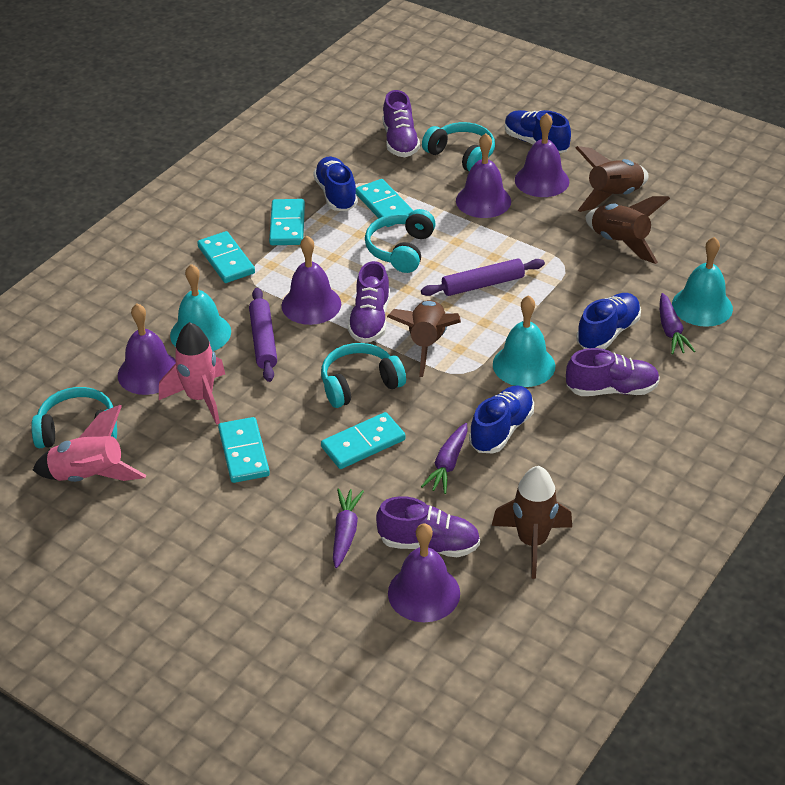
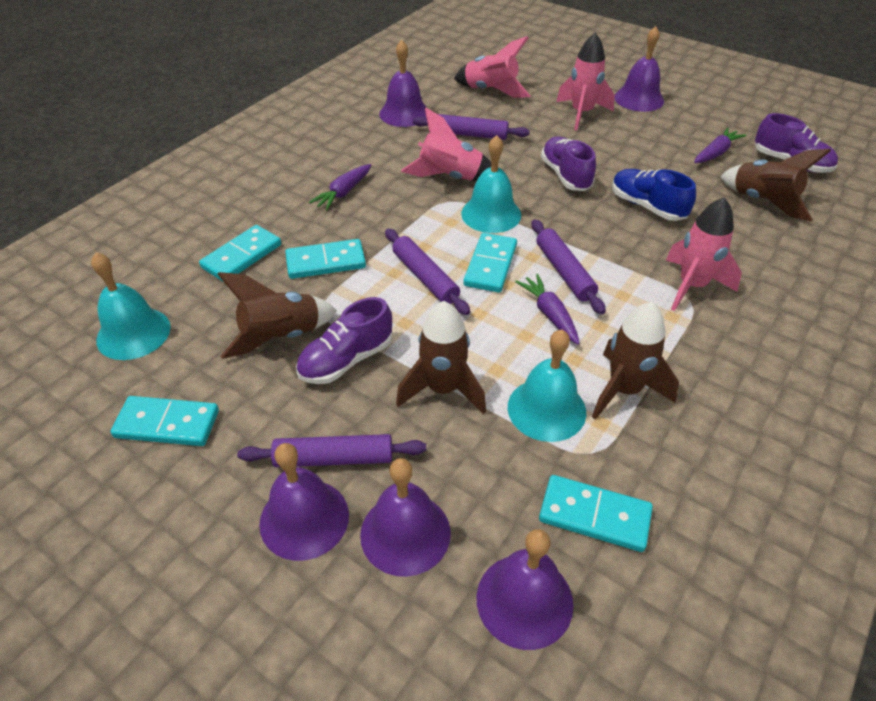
blue shoe: [313,157,358,211] [469,385,534,454] [505,110,571,153] [576,293,641,349] = 4 -> [612,169,696,221] = 1
pink rocket: [33,405,146,482] [159,322,225,425] = 2 -> [401,107,491,181] [454,36,530,98] [556,33,615,131] [666,197,742,311] = 4
purple rolling pin: [249,288,277,382] [421,258,545,296] = 2 -> [237,434,426,467] [385,229,470,315] [413,114,530,140] [531,219,606,314] = 4
purple shoe: [348,261,390,343] [376,496,480,557] [383,90,420,157] [566,348,660,396] = 4 -> [296,297,392,384] [541,137,596,191] [755,113,838,173] = 3
turquoise headphones: [31,387,117,448] [321,343,406,408] [365,209,436,273] [422,122,495,171] = 4 -> none = 0

